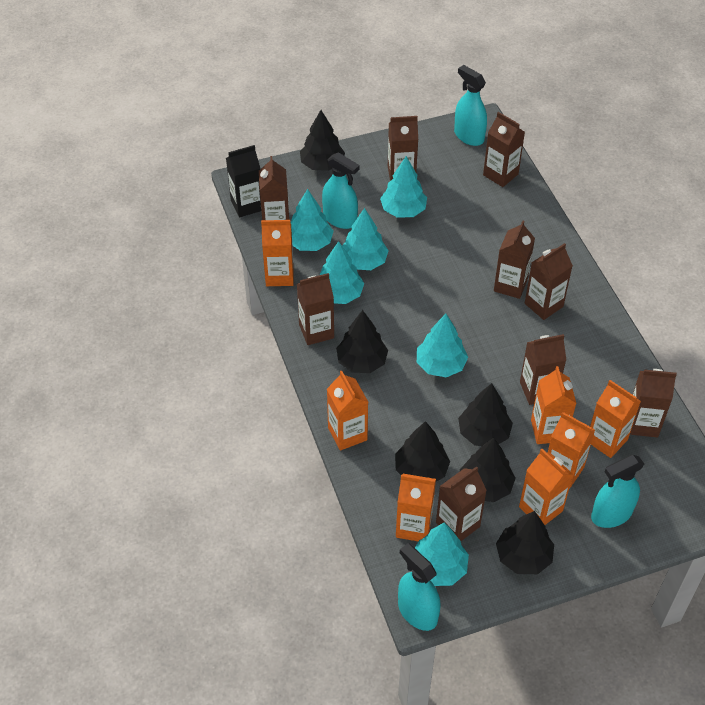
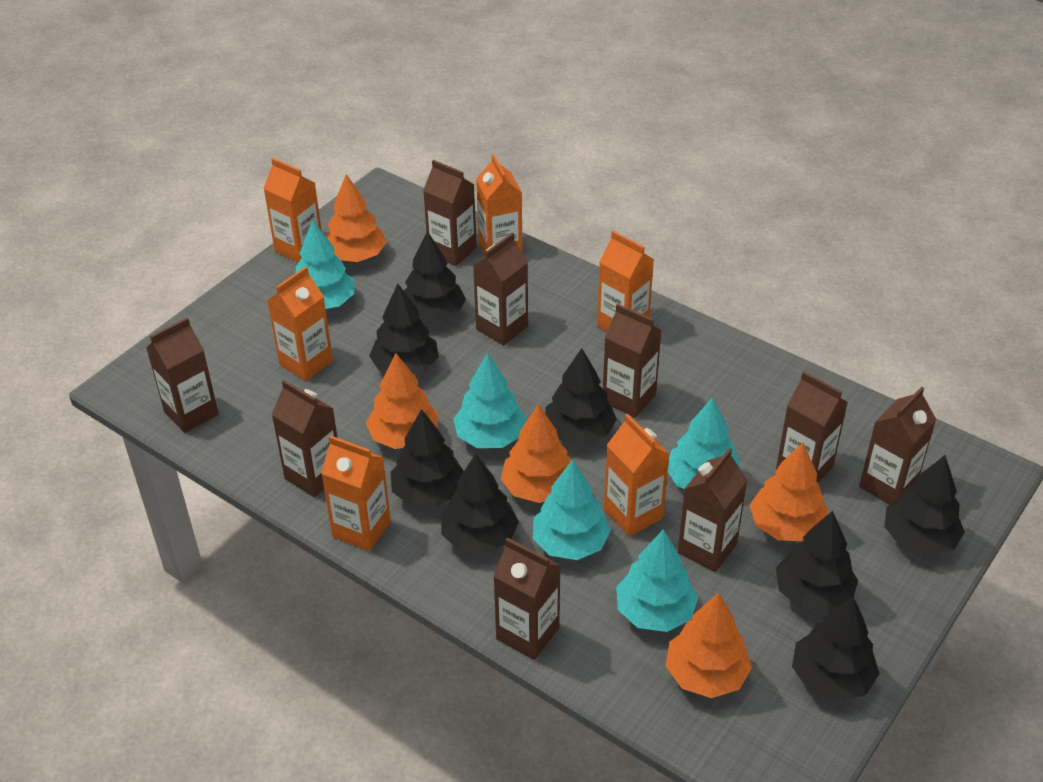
black carton: [226,145,261,217] = 1 -> none = 0
black tree: [300,110,345,171] [336,310,388,373] [395,421,450,482] [458,383,513,446] [460,438,516,502] [496,511,554,574] = 6 -> [369,284,439,374] [391,409,464,507] [404,231,466,322] [441,454,519,554] [545,348,617,444] [776,511,858,613] [792,596,880,702] [884,455,965,556] = 8
orange carton: [261,220,294,286] [327,371,368,450] [396,474,436,541] [519,449,574,525] [531,366,577,444] [548,412,595,489] [590,380,641,458] = 7 -> [263,158,322,263] [267,266,333,381] [321,435,391,551] [476,154,523,256] [597,231,654,332] [604,414,670,536] = 6
orange tree: none = 0 -> [325,174,387,262] [366,353,438,449] [501,404,572,503] [666,593,752,698] [750,443,828,541] = 5
turquoise spray bottle: [322,152,359,229] [398,543,440,631] [454,65,487,146] [591,455,644,528] = 4 -> none = 0
turquoise tree: [291,189,334,251] [320,241,364,304] [342,208,389,270] [380,156,427,218] [415,522,469,586] [417,314,468,377] = 6 -> [296,220,354,309] [453,353,526,448] [533,460,611,560] [616,529,698,632] [668,397,740,489] = 5

